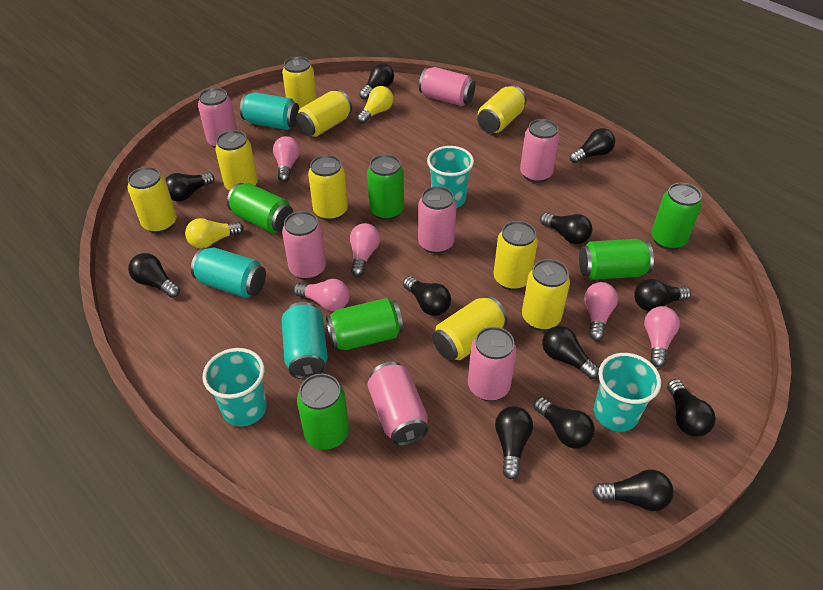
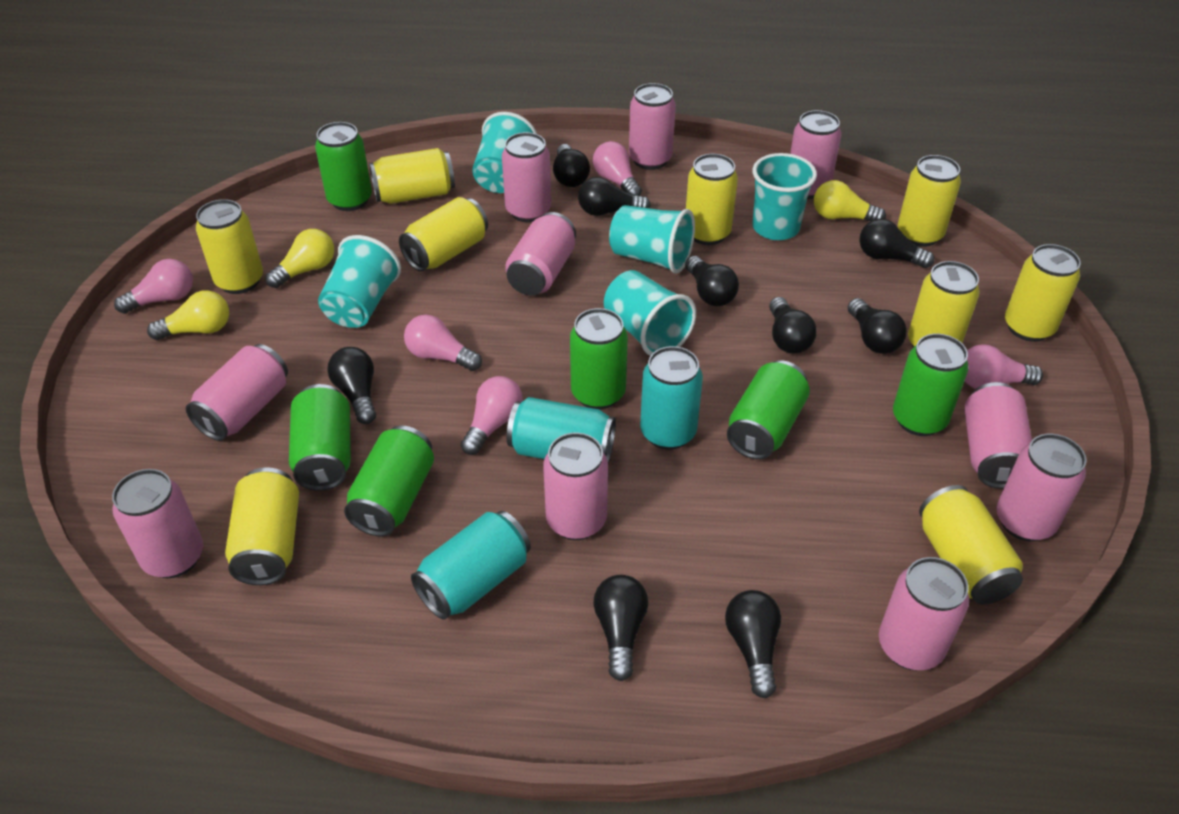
black light bulb: [128,253,180,298] [165,172,214,202] [359,63,394,100] [403,276,451,316] [495,406,533,479] [534,397,595,449] [540,213,592,244] [542,326,599,379] [569,128,615,163] [592,469,673,511] [634,279,691,311] [667,379,716,437] = 12 -> [327,347,376,424] [553,144,590,187] [578,177,651,216] [593,575,648,681] [685,256,739,306] [725,590,781,698] [769,297,817,354] [848,298,907,354] [859,219,934,268] = 9
pink can: [198,88,237,148] [282,211,326,280] [367,362,429,446] [418,186,457,254] [419,67,475,106] [468,327,517,401] [520,119,560,183] = 7 -> [112,469,203,578] [186,344,288,441] [502,132,551,222] [505,212,576,296] [543,433,608,540] [629,83,676,170] [790,110,842,199] [879,557,969,670] [964,382,1032,489] [996,434,1087,541] = 10
turquoise cup: [203,348,267,427] [427,146,474,208] [594,353,661,432] = 3 -> [318,235,401,328] [472,112,537,193] [604,270,696,356] [609,205,695,274] [752,153,817,240] = 5
yellow light bulb: [185,218,244,249] [357,86,393,124] = 2 -> [147,290,229,340] [266,229,334,288] [814,180,886,222] = 3

